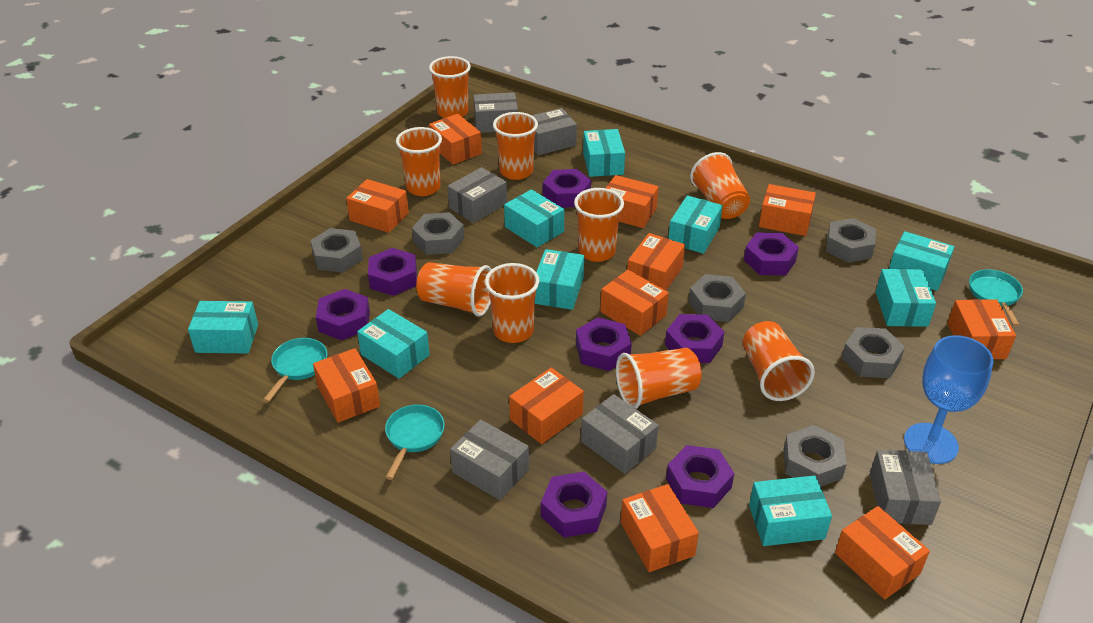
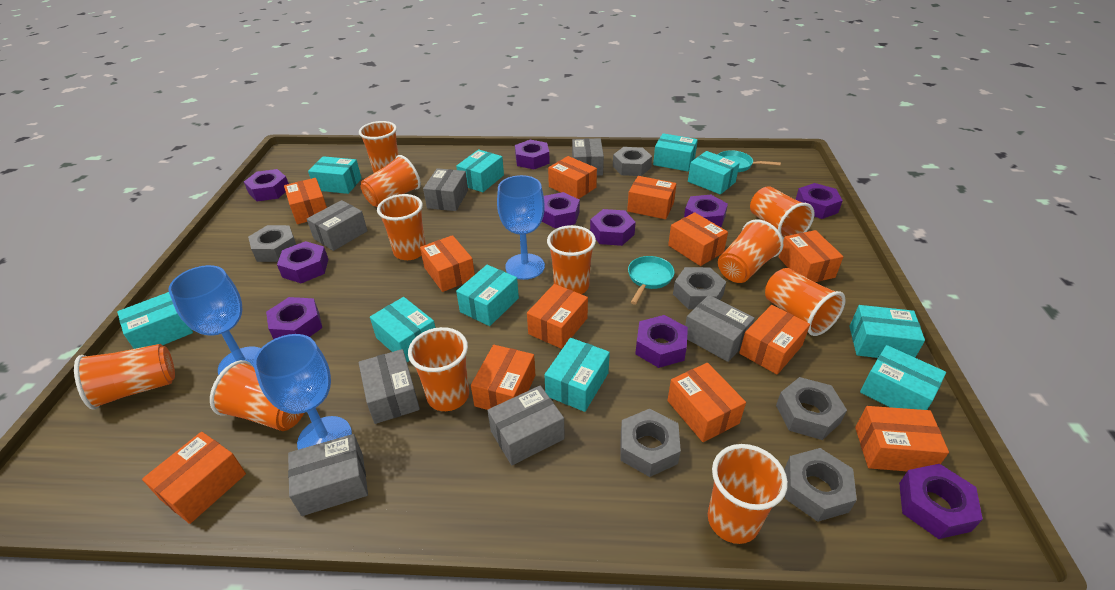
blue goblet: [904,335,993,464] = 1 -> [168,265,261,375] [253,334,352,450] [497,175,545,280] = 3
grey box: [447,167,507,223] [450,420,529,500] [473,92,518,133] [532,108,577,155] [581,394,659,474] [870,450,941,525] = 6 -> [288,434,368,516] [307,200,367,251] [359,349,420,424] [423,168,468,211] [487,385,565,465] [572,138,604,176] [685,295,755,362] = 7
orange box: [313,348,380,423] [346,179,409,233] [429,114,482,165] [509,368,584,444] [600,270,669,336] [606,175,659,228] [621,484,699,572] [627,233,685,290] [759,184,816,236] [835,506,930,599] [947,299,1016,359] = 11 -> [142,432,246,524] [284,178,327,224] [420,235,475,292] [471,345,535,410] [527,284,588,349] [548,156,597,199] [627,176,676,219] [667,363,746,442] [668,212,728,266] [739,305,810,375] [779,230,844,282] [855,406,949,471] = 12
orange cup: [396,127,442,196] [416,262,491,317] [429,56,471,118] [485,263,540,343] [493,112,538,180] [574,188,624,262] [616,348,702,409] [690,152,750,219] [742,321,815,401] = 9 -> [74,344,175,410] [210,360,304,431] [359,121,399,173] [361,155,421,207] [377,194,426,260] [408,327,469,411] [547,225,596,294] [708,444,788,544] [718,220,783,283] [750,186,814,240] [765,268,846,336] = 11
purple nut: [316,289,370,341] [368,248,417,296] [541,472,607,538] [543,169,591,208] [576,317,632,371] [665,314,724,363] [666,445,734,508] [744,233,799,275] = 8 -> [244,169,289,201] [266,297,322,339] [277,241,328,283] [515,140,550,169] [542,192,580,228] [590,209,636,246] [635,315,688,368] [684,195,728,227] [795,183,843,219] [899,464,983,539] = 10
turquoise box: [188,301,258,354] [357,309,430,379] [504,189,564,247] [535,249,584,310] [583,129,625,177] [668,195,723,254] [749,475,832,546] [876,269,936,327] [889,231,954,291] = 9 -> [117,292,193,349] [308,156,362,194] [370,297,435,362] [456,149,504,192] [456,265,519,326] [544,338,610,412] [653,133,698,172] [688,151,740,194] [849,305,925,358] [860,345,946,410] = 10
turquoise pan: [263,338,327,402] [385,405,445,480] [969,269,1023,326] = 3 -> [628,256,674,305] [718,150,781,172] = 2

